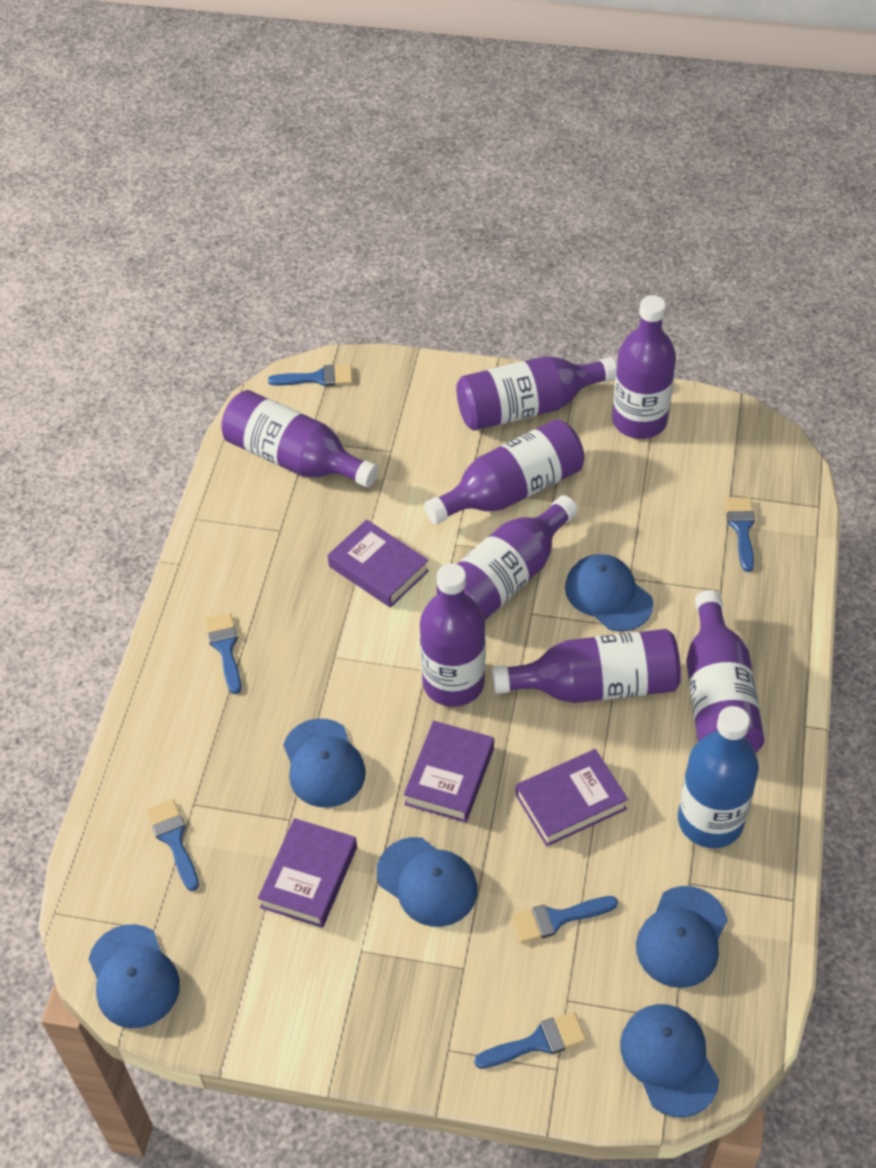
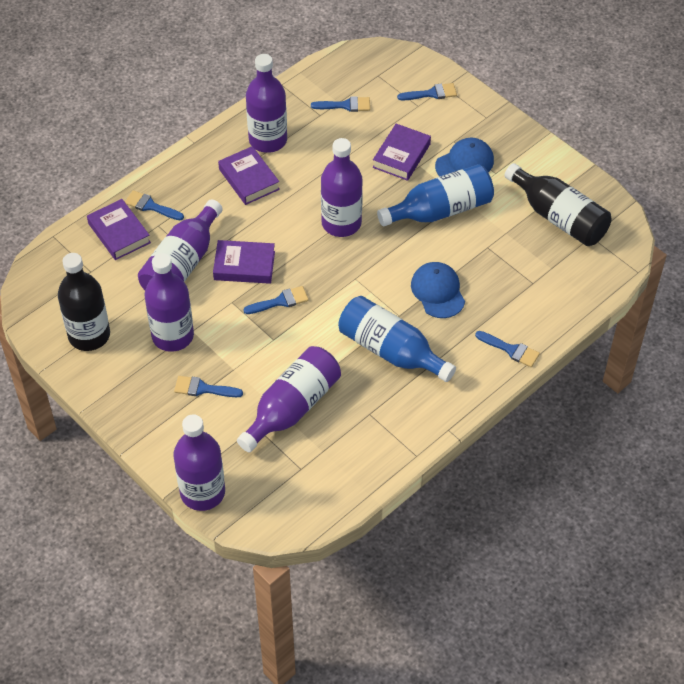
black bottle: none = 0 -> [58,253,110,351] [505,163,611,246] = 2
blue bottle: [678,706,759,848] = 1 -> [338,296,456,382] [377,164,494,226] = 2
blue cap: [88,924,180,1028] [283,718,366,808] [377,837,478,927] [565,554,653,631] [620,1004,719,1117] [636,886,728,988] = 6 -> [411,262,465,318] [435,138,494,177] = 2
purple bottle: [221,390,379,488] [420,563,486,707] [424,419,585,524] [437,495,578,620] [456,356,617,431] [492,629,681,703] [612,295,676,439] [686,590,765,753] = 8 -> [138,199,223,290] [145,253,194,352] [173,414,225,511] [237,346,341,452] [246,54,287,153] [321,138,363,237] = 6

